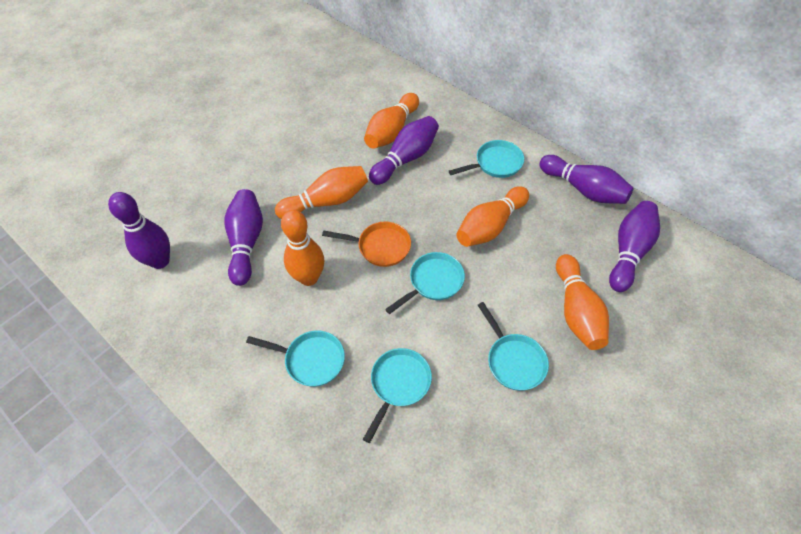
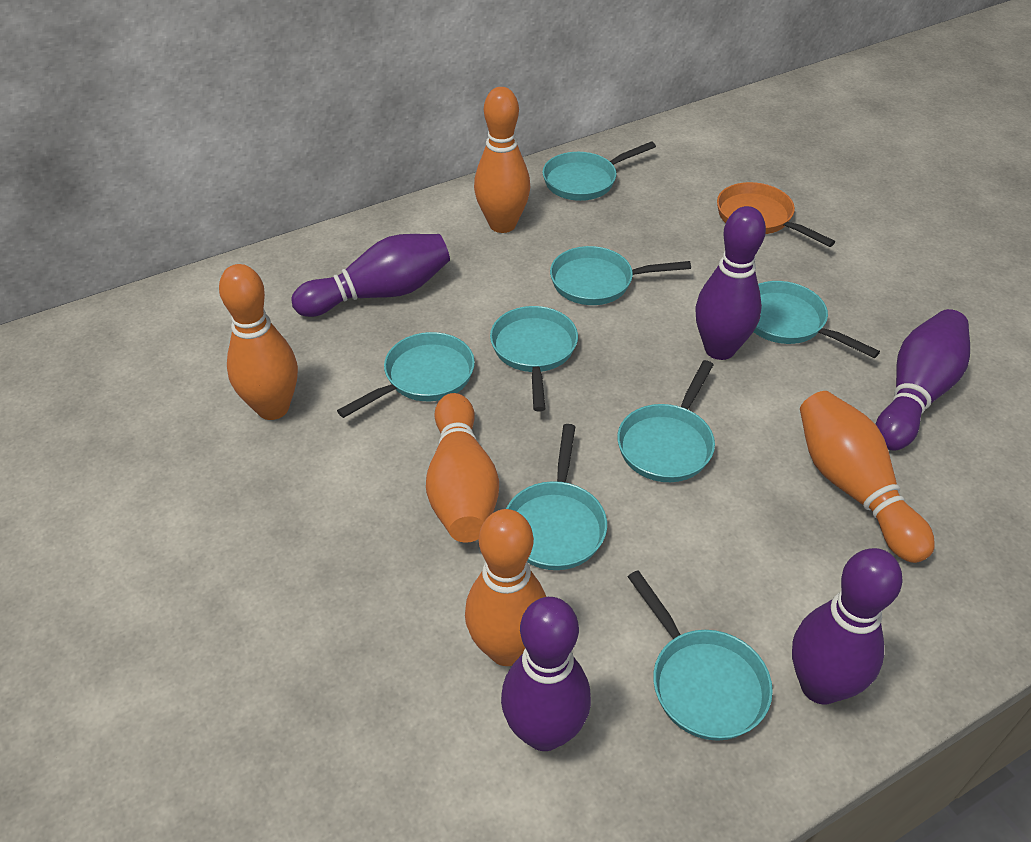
turquoise pan: [246,331,345,387] [363,348,432,443] [385,252,465,314] [449,140,524,178] [478,302,549,391] = 5 -> [337,332,475,418] [490,306,578,412] [506,424,607,570] [542,141,656,201] [550,246,691,305] [617,360,715,482] [628,570,773,741] [754,281,880,358] = 8

